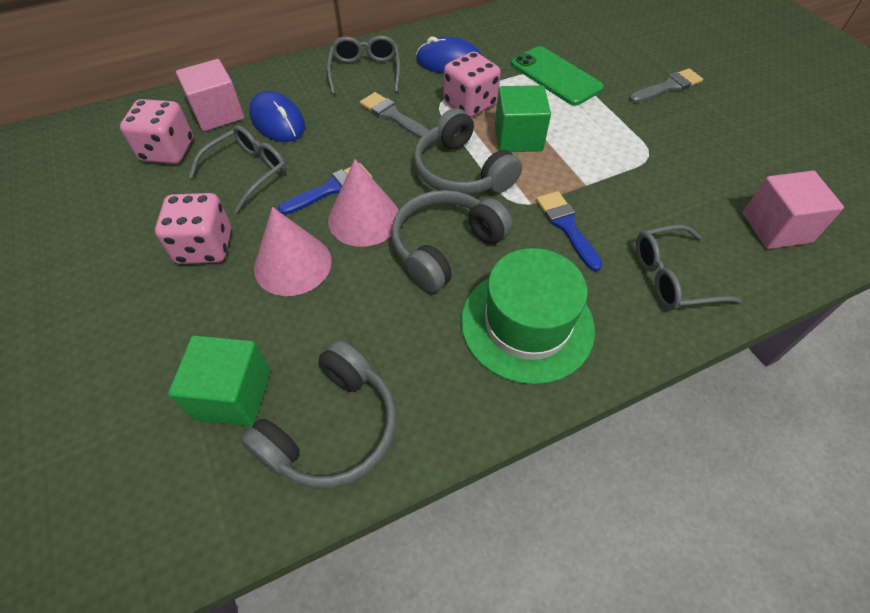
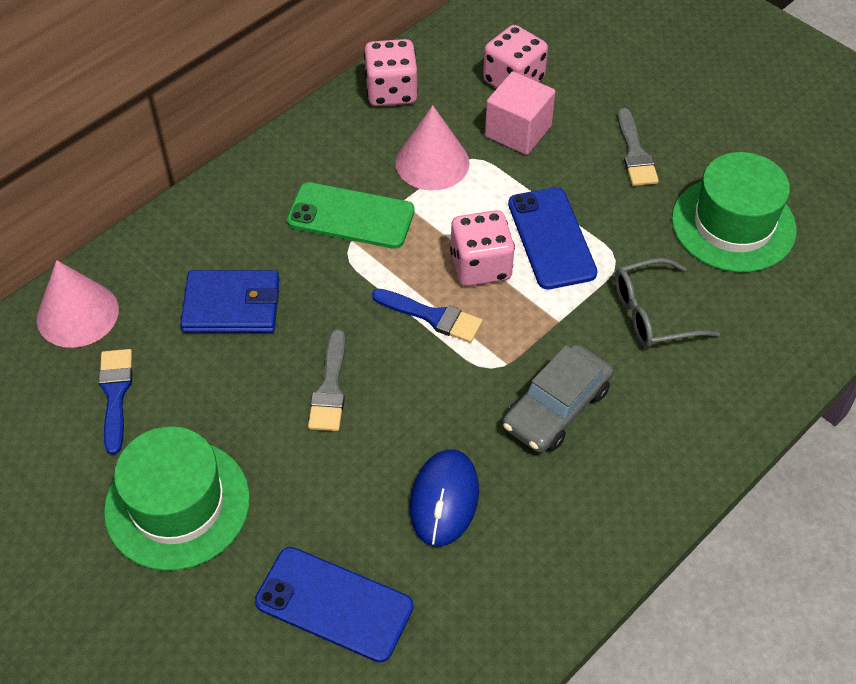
blue mouse: [249,91,305,142] [416,36,482,74] = 2 -> [410,449,479,547] = 1
blue phone: none = 0 -> [255,547,413,663] [508,187,598,290] = 2
blue wallet: none = 0 -> [180,270,279,333] = 1
green cube: [168,335,271,426] [495,85,551,152] = 2 -> none = 0
green hat: [461,248,595,384] = 1 -> [104,426,250,571] [672,152,797,272] = 2
grey car: none = 0 -> [503,344,614,453] = 1
grey glasses: [189,125,286,213] [327,35,400,94] [636,225,742,310] = 3 -> [615,258,720,348] = 1
grey headphones: [241,340,397,489] [391,190,512,293] [414,108,522,195] = 3 -> none = 0
pink cube: [176,59,244,131] [743,171,844,249] = 2 -> [485,71,556,155] = 1

